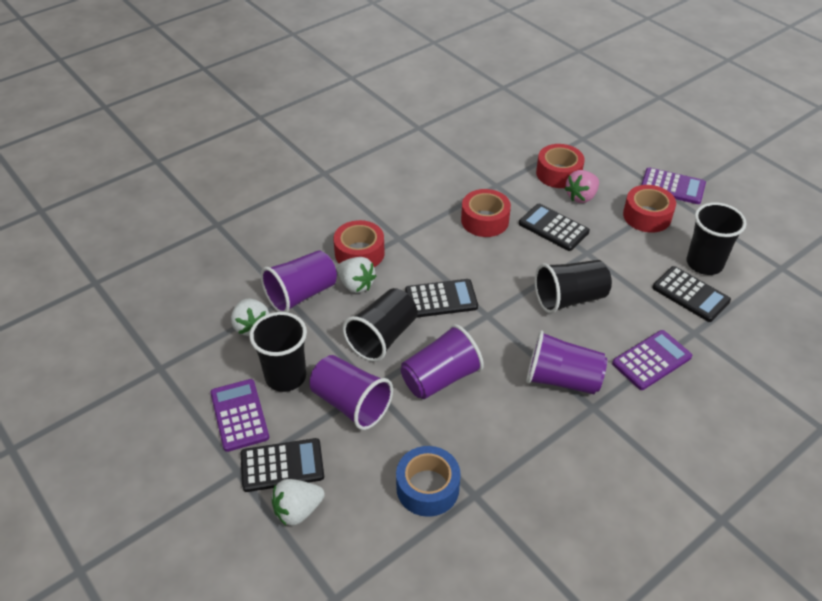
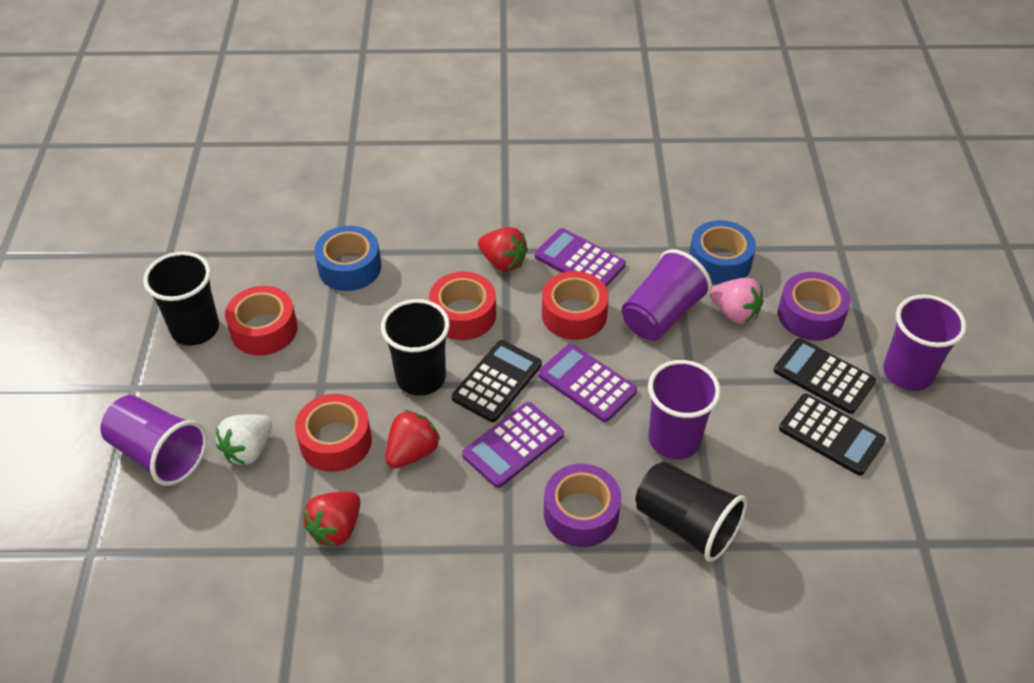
black calculator: [241,438,324,492] [405,279,478,318] [519,204,590,251] [653,266,731,322] = 4 -> [452,340,542,422] [774,338,876,414] [779,394,886,476] = 3
black cup: [249,312,307,392] [343,288,418,362] [535,260,612,314] [686,202,746,275] = 4 -> [143,251,219,346] [381,299,450,396] [636,462,747,562] = 3
blue tape: [396,446,461,517] = 1 -> [314,226,381,291] [689,220,756,285] = 2
purple tape: none = 0 -> [544,464,621,547] [778,272,850,341] = 2
red strawberry: none = 0 -> [303,491,360,547] [385,410,440,468] [478,227,528,272] = 3
white strawberry: [231,298,270,336] [272,479,325,526] [337,257,376,293] = 3 -> [216,414,272,465] = 1

